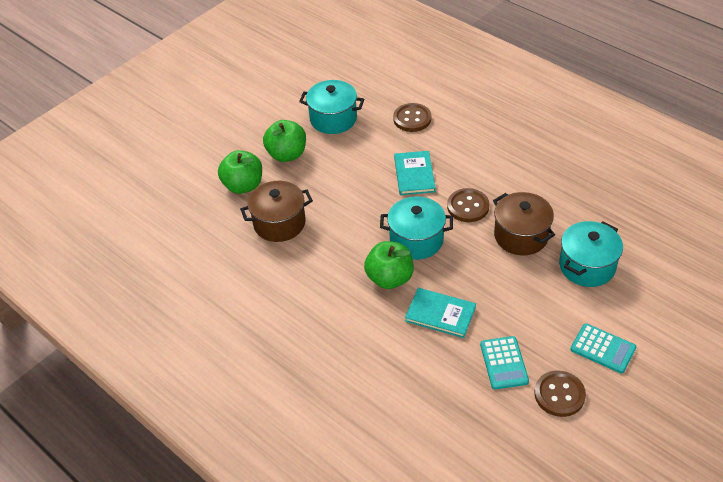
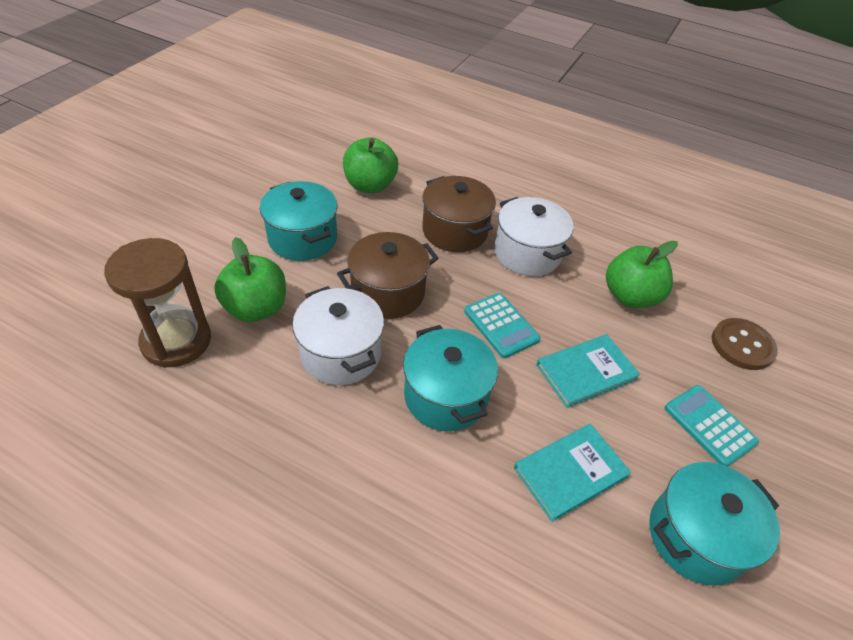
brown button: [393,103,431,132] [447,188,490,222] [534,370,586,417] = 3 -> [712,318,778,370] = 1
brown hourglass: none = 0 -> [104,238,211,368] = 1
white pot: none = 0 -> [292,286,384,385] [494,197,573,276] = 2

